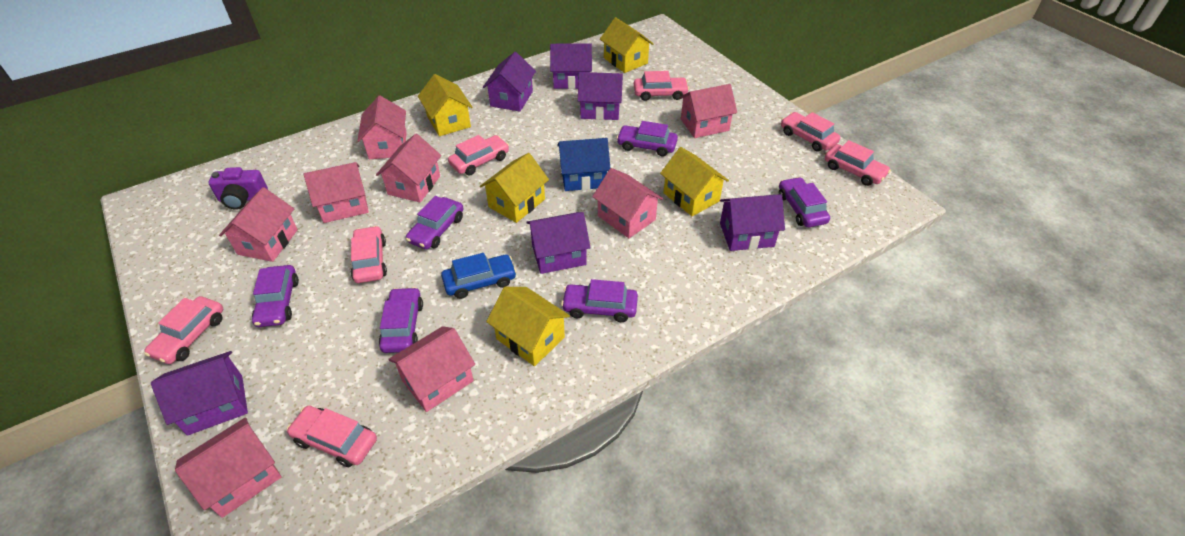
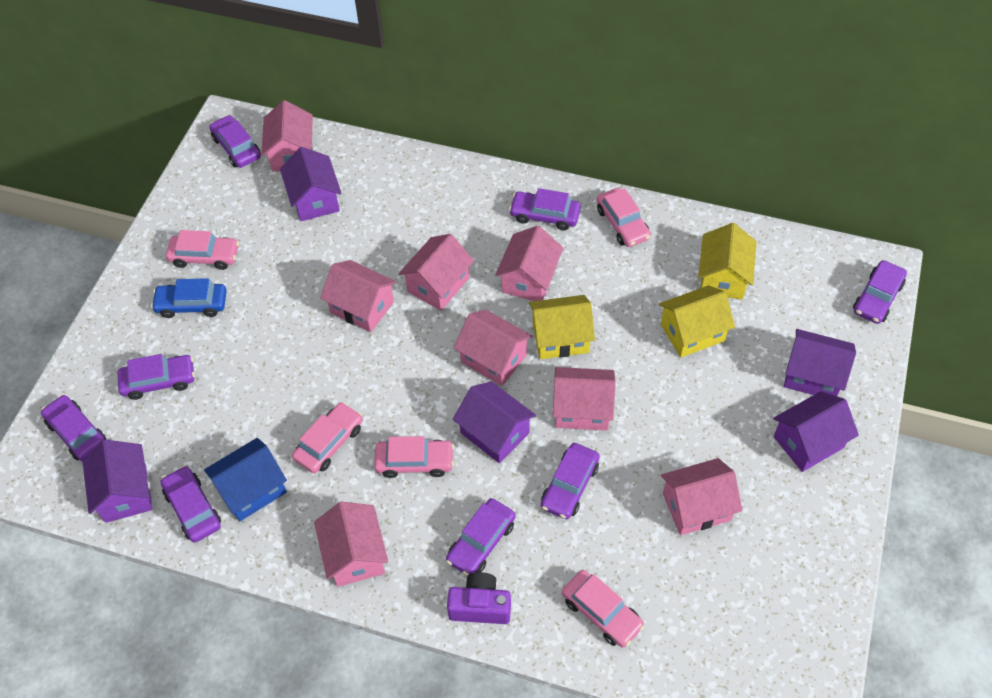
pink car: [144,296,223,364] [287,406,377,467] [351,226,387,283] [448,135,509,176] [634,71,689,101] [781,112,840,152] [824,140,891,186] = 7 -> [166,230,239,270] [292,402,363,474] [374,436,454,478] [562,570,645,647] [597,188,651,247] = 5
purple car: [252,265,299,327] [379,287,423,353] [406,196,464,250] [561,279,638,322] [617,121,678,157] [779,177,830,227] = 6 -> [41,395,106,461] [117,354,195,400] [161,466,221,543] [209,115,261,168] [446,498,516,576] [509,188,581,230] [541,443,600,519] [853,260,907,324] = 8
purple house: [151,351,248,436] [483,52,536,112] [526,212,591,274] [550,43,592,89] [578,72,623,120] [720,194,785,251] = 6 -> [82,440,152,523] [280,147,342,221] [453,381,536,463] [773,391,859,472] [784,329,856,396] = 5
yellow house: [418,74,473,136] [480,153,549,223] [486,287,570,366] [600,17,654,73] [660,147,729,216] = 5 -> [529,295,595,359] [659,285,735,358] [698,223,757,299] = 3

